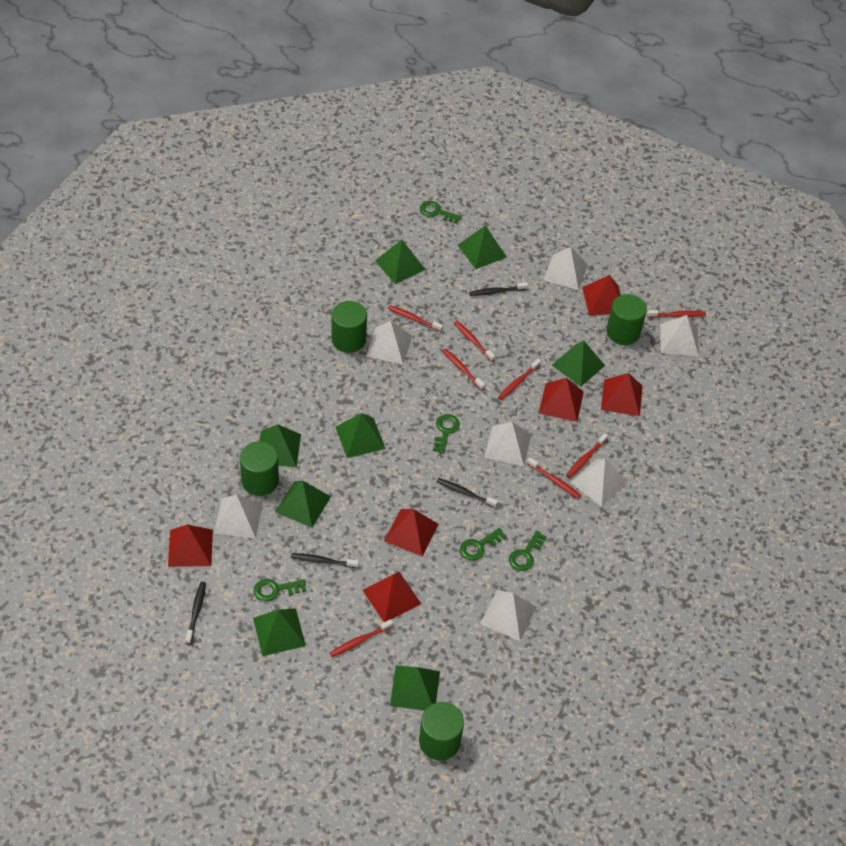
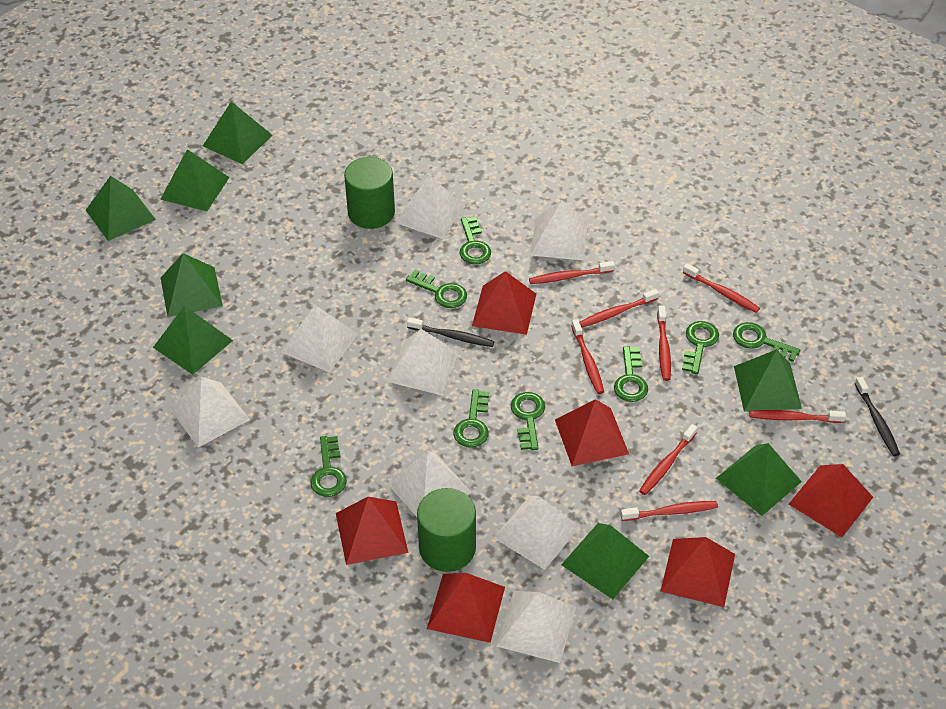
black toothbrush: [185,582,206,644] [291,553,359,568] [437,478,498,508] [469,282,528,296] = 4 -> [407,317,495,347] [854,377,900,456] = 2
green cylinder: [240,441,279,496] [332,301,367,353] [419,702,464,761] [606,294,647,345] = 4 -> [344,157,395,229] [417,488,476,572] = 2
green key: [254,579,306,602] [420,201,462,224] [433,414,460,454] [460,528,506,561] [509,531,547,571] = 5 -> [310,436,347,497] [406,270,467,308] [453,389,489,448] [459,217,491,264] [511,392,545,450] [614,346,648,402] [682,321,719,374] [733,322,801,362] = 8
white pyramid: [214,494,263,539] [366,321,412,365] [480,590,536,641] [484,422,531,466] [543,247,588,290] [570,459,627,507] [660,315,699,356] = 7 -> [170,377,250,447] [281,305,358,373] [386,329,459,395] [387,451,472,517] [395,175,465,239] [493,496,580,570] [496,591,576,663] [530,200,588,260] = 8

